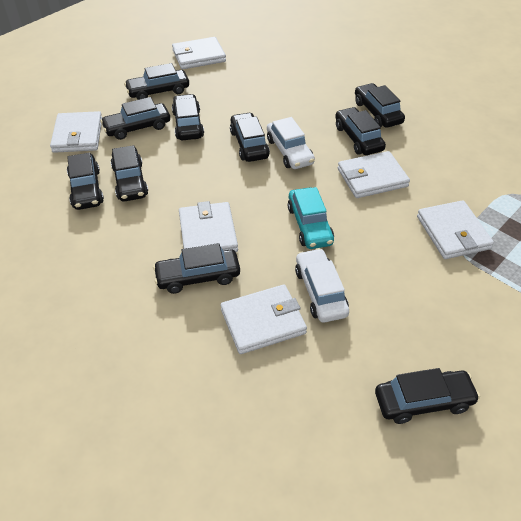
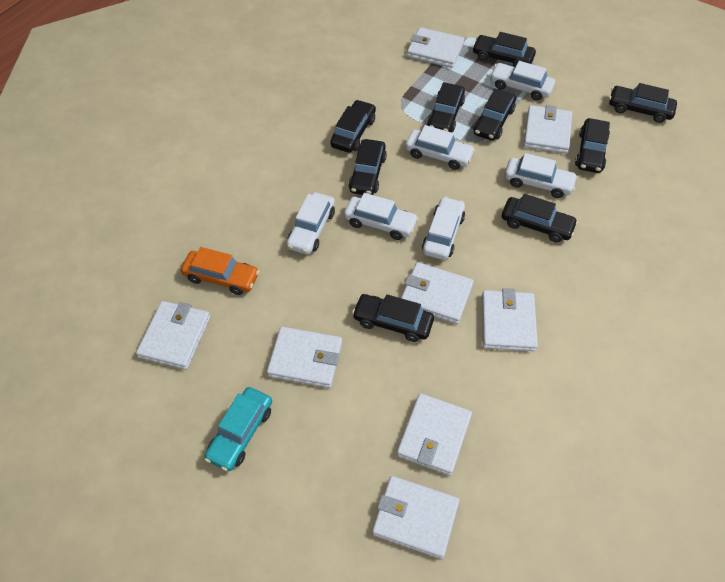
black car: [67,153,104,210] [100,97,170,140] [111,145,148,201] [124,63,189,100] [153,243,240,294] [172,94,204,140] [230,112,270,162] [335,107,386,155] [355,83,405,128] [375,368,480,424] = 10 -> [330,100,376,153] [348,139,387,195] [352,294,434,342] [427,82,465,132] [472,32,536,67] [473,88,516,141] [502,194,578,243] [575,118,610,173] [609,83,677,123] = 9
orange car: none = 0 -> [181,247,259,295] = 1
white car: [267,117,315,169] [295,248,349,322] = 2 -> [286,192,335,254] [344,193,419,240] [405,125,475,170] [422,196,465,260] [490,61,555,101] [504,153,578,198] = 6
white wallet: [50,111,102,153] [172,37,226,69] [179,201,238,252] [221,284,307,354] [338,151,410,198] [417,200,494,259] = 6 -> [136,301,210,370] [267,326,342,388] [372,476,460,559] [397,393,472,476] [401,262,474,324] [407,27,464,68] [482,288,538,351] [524,105,572,154] = 8

